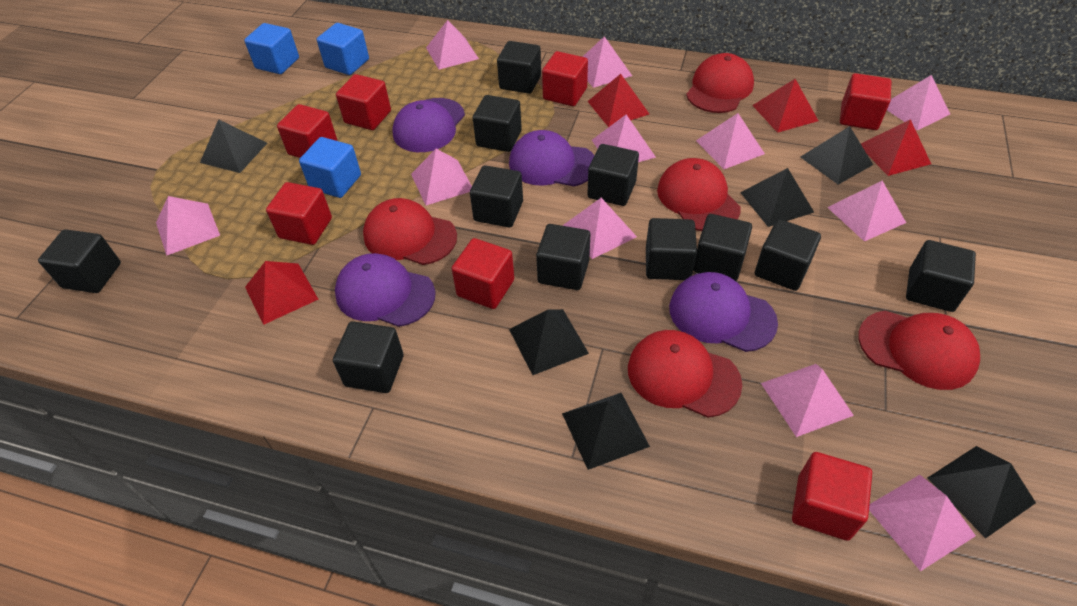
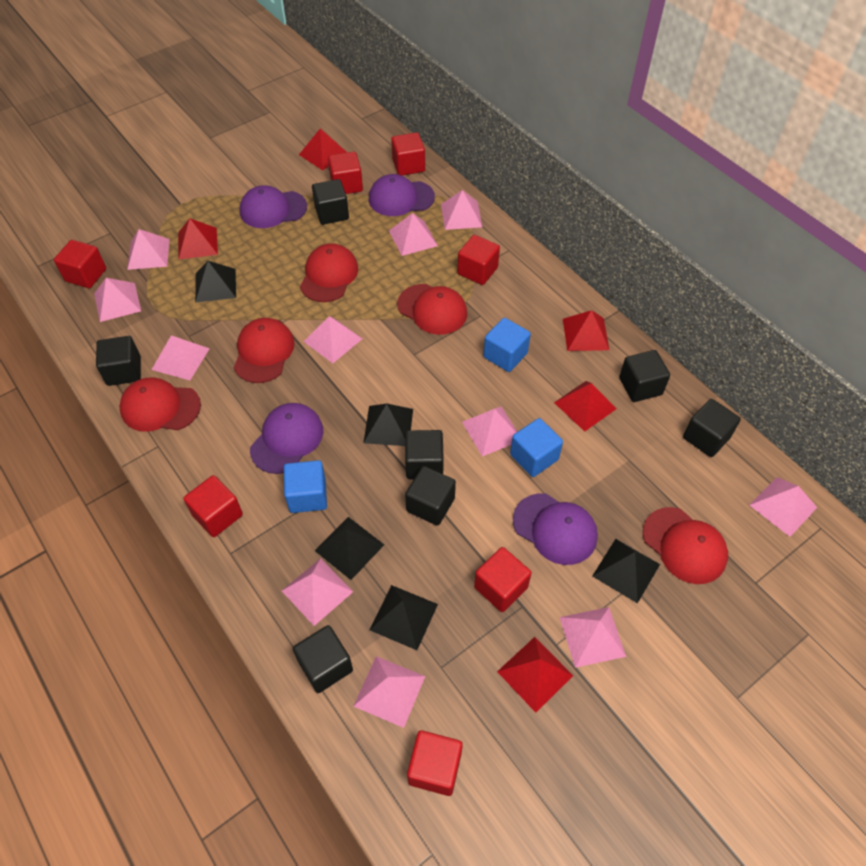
black cube: [38,229,121,293] [333,321,403,393] [470,165,523,227] [473,95,522,152] [497,41,541,94] [536,224,590,290] [587,144,639,206] [646,218,697,280] [693,214,752,281] [755,219,821,291] [906,240,976,312] = 11 -> [96,336,141,386] [293,625,353,693] [312,179,349,225] [405,430,444,479] [405,466,456,526] [619,350,670,402] [683,399,741,457] = 7
black pyramid: [200,119,267,173] [509,309,589,375] [562,393,650,470] [740,168,814,227] [801,126,873,185] [928,446,1036,538] = 6 -> [195,261,236,302] [315,517,384,580] [363,404,413,446] [370,585,438,650] [592,539,660,604] = 5
red pyramid: [245,261,318,325] [587,74,649,127] [752,79,818,133] [861,119,931,176] = 4 -> [178,218,218,260] [299,128,347,170] [497,637,573,713] [554,381,617,432] [563,310,609,351] = 5

